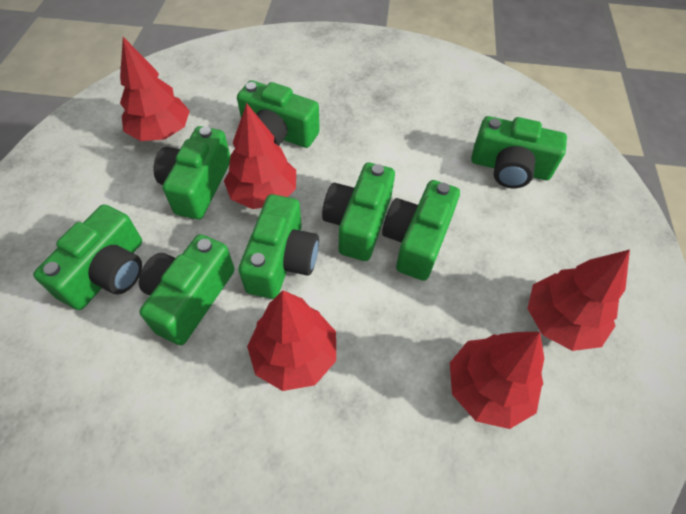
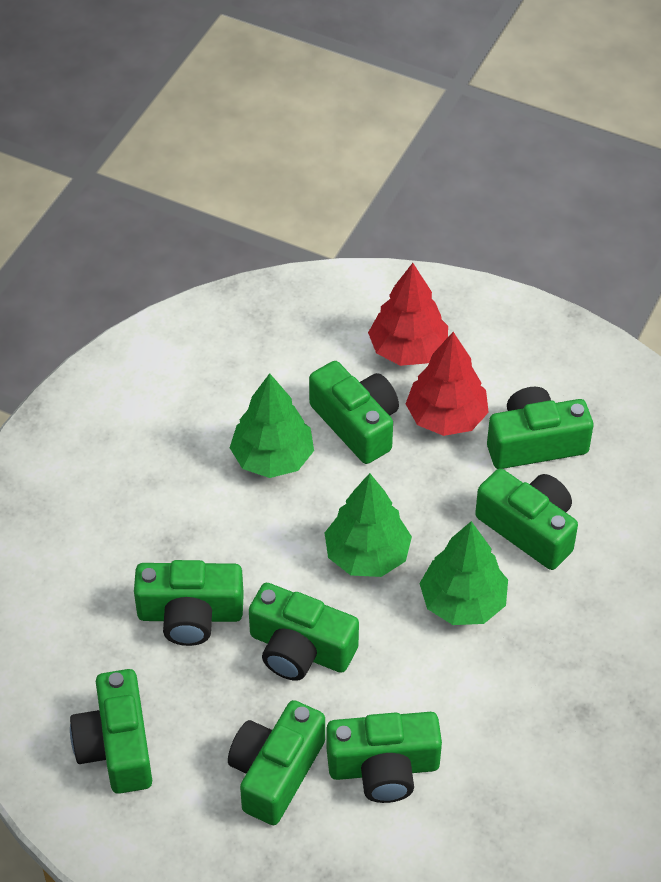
green tree: none = 0 -> [230,373,314,478] [325,473,412,577] [419,521,508,625] = 3
red tree: [120,37,190,141] [224,103,296,209] [247,290,336,391] [450,332,544,429] [527,250,630,351] = 5 -> [368,263,448,366] [406,332,489,436] = 2

